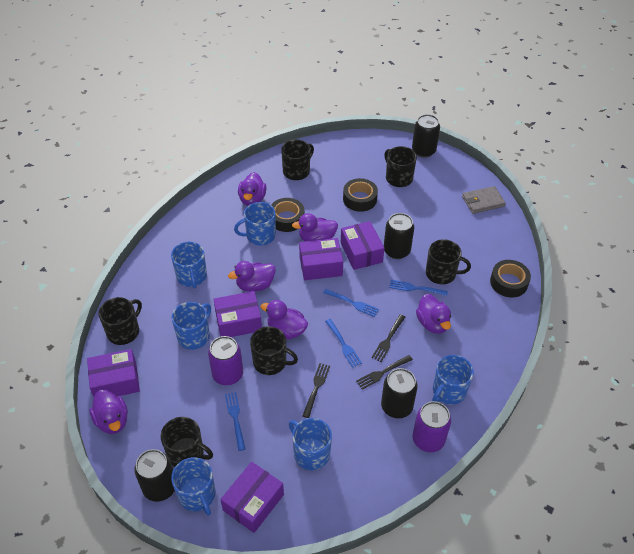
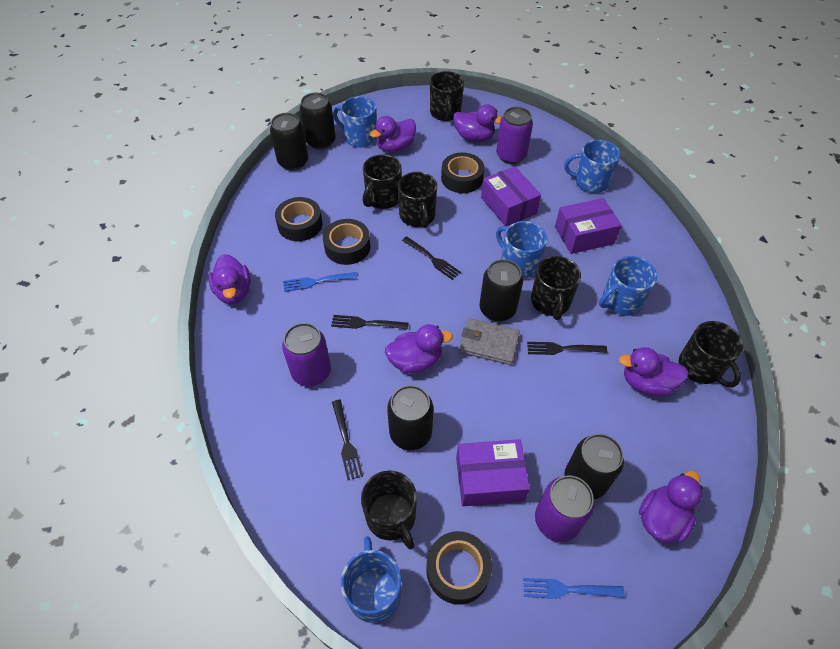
black can: [134,449,175,502] [381,368,418,418] [384,213,414,259] [412,114,440,158] = 4 -> [270,113,308,171] [300,93,336,150] [387,385,433,450] [479,259,523,322] [564,434,624,499] = 5
black fork: [302,363,330,418] [356,355,413,390] [372,314,405,362] = 3 -> [331,315,409,330] [332,400,363,480] [402,236,461,280] [527,342,607,355] = 4
black tape: [271,198,304,232] [343,178,378,212] [490,260,531,298] = 3 -> [275,197,323,241] [323,219,370,265] [426,531,492,605] [441,152,484,193] = 4
blue fork: [225,392,246,451] [323,289,379,317] [325,319,362,368] [389,280,448,296] = 4 -> [283,272,357,292] [523,578,625,599] = 2
blue mug: [171,242,207,289] [171,457,216,516] [172,302,211,350] [234,202,276,246] [289,418,332,470] [432,355,474,405] = 6 -> [333,96,377,148] [341,536,401,623] [496,221,547,279] [564,140,620,193] [599,256,657,316] = 5
purple box: [87,349,140,397] [213,291,262,337] [220,462,284,533] [299,238,343,280] [341,221,384,270] = 5 -> [456,439,530,506] [481,166,541,226] [555,198,622,254] = 3
purple can: [208,336,243,385] [413,401,451,452] = 2 -> [282,323,331,386] [496,107,533,164] [535,475,595,542] = 3

